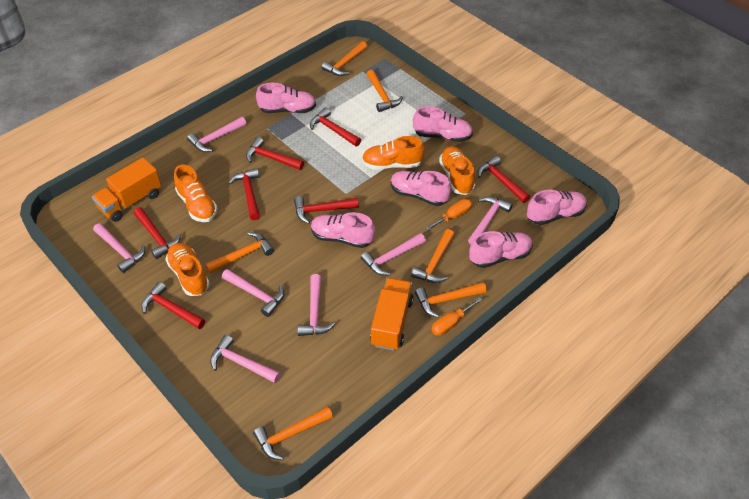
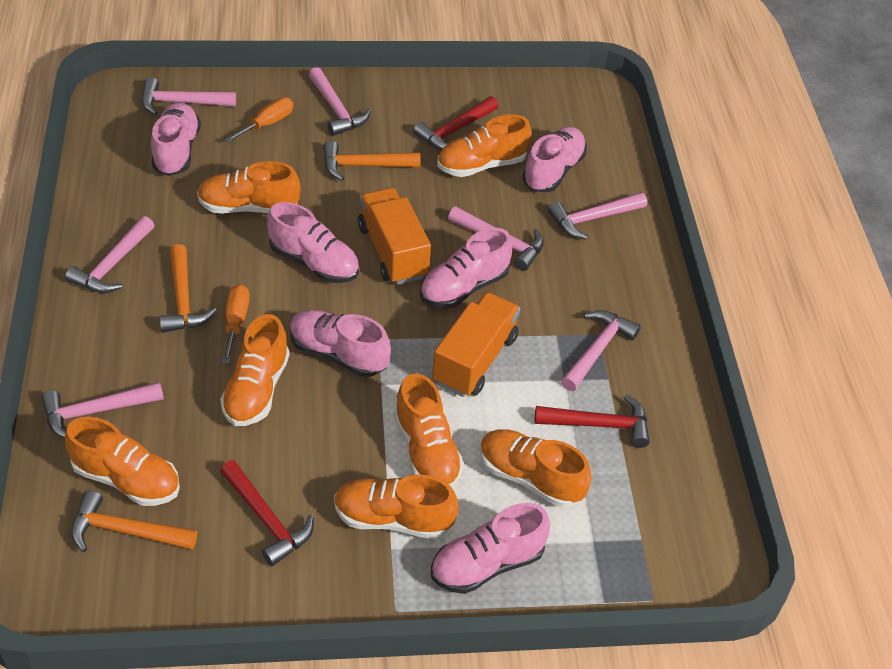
orange hammer: [205,232,274,273] [253,407,333,460] [322,41,368,76] [367,70,403,112] [411,229,455,283] [415,282,487,318] = 6 -> [71,490,197,552] [160,244,217,333] [323,141,420,181] = 3
orange shoe: [165,243,210,296] [174,165,218,222] [362,136,425,170] [439,146,475,195] = 4 -> [65,417,180,506] [197,161,301,214] [220,314,290,426] [334,475,459,539] [394,373,464,487] [437,114,532,177] [480,429,592,507] = 7
red hammer: [133,207,181,259] [142,281,206,329] [228,168,260,220] [246,137,304,170] [294,196,359,224] [310,107,361,147] [477,156,530,203] = 7 -> [220,460,314,566] [413,96,498,150] [535,394,650,448] = 3

